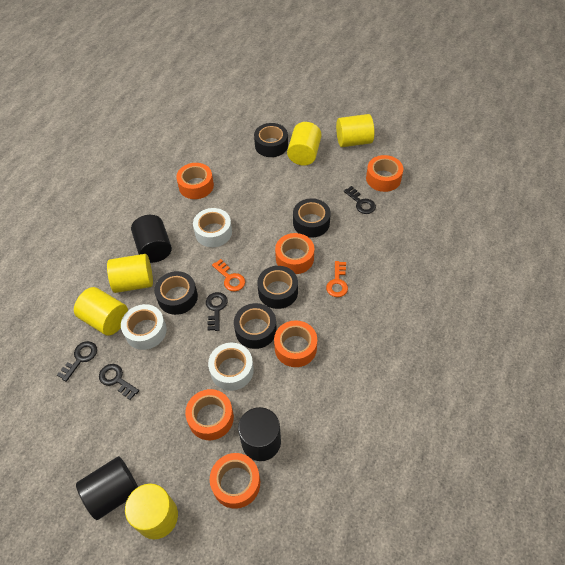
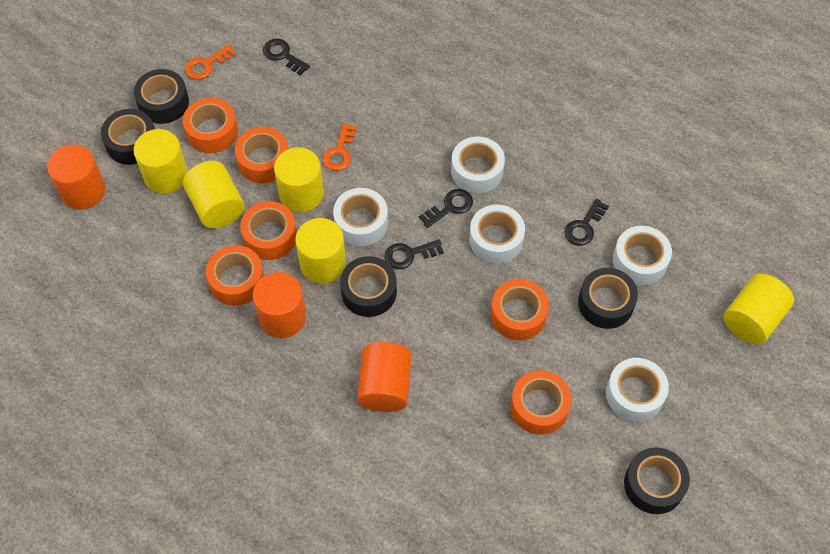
black cylinder: [76,456,138,520] [131,215,172,263] [238,407,281,461] = 3 -> none = 0
orange cylinder: none = 0 -> [47,145,106,210] [253,272,306,338] [357,342,411,412] = 3
white tape: [121,304,167,350] [193,208,232,247] [208,343,254,391] = 3 -> [333,188,388,246] [451,137,505,193] [469,205,525,264] [606,358,669,422] [613,226,672,285] = 5

